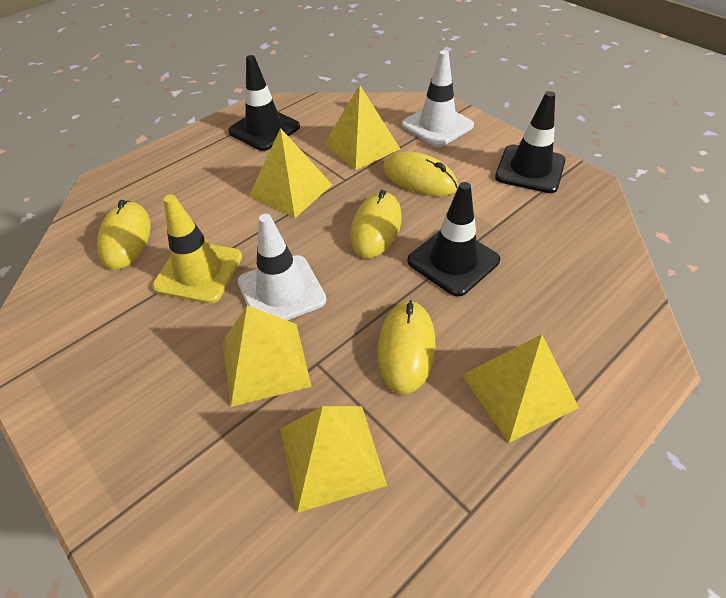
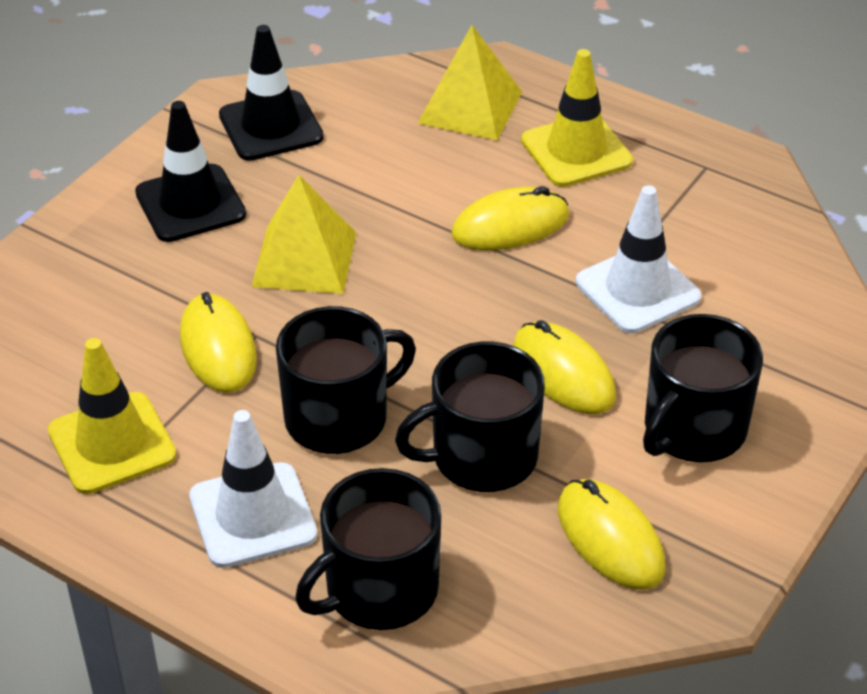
black mug: none = 0 -> [276,306,416,454] [295,468,441,630] [395,342,545,492] [643,314,763,462] = 4
black traffic cone: [228,55,300,151] [407,182,500,297] [495,91,566,193] = 3 -> [135,101,246,242] [219,25,324,161] = 2
yellow pyramid: [222,305,312,407] [249,128,332,218] [280,406,387,513] [324,85,400,170] [462,334,579,443] = 5 -> [252,175,356,294] [418,25,522,140] = 2
yellow traffic cone: [152,195,242,304] = 1 -> [48,338,177,494] [521,49,633,187] = 2

